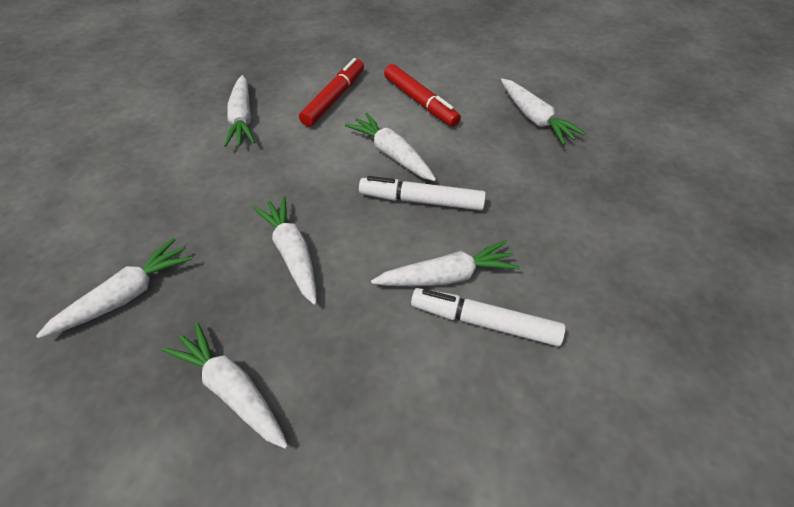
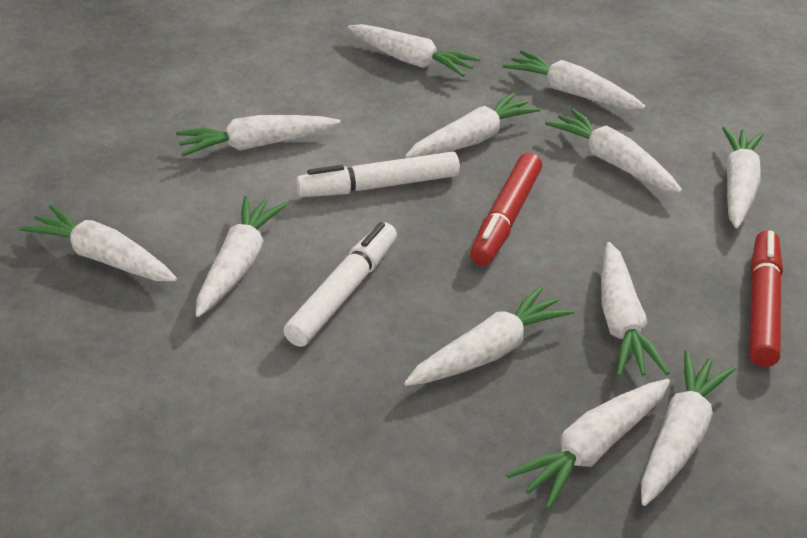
white carrot: [36,238,192,339] [162,322,288,449] [224,75,255,147] [253,196,317,305] [345,113,436,181] [371,240,520,286] [501,79,586,145] = 7 -> [19,205,177,281] [176,115,341,156] [196,196,287,317] [347,24,481,77] [404,286,575,386] [405,92,541,158] [503,50,646,109] [506,379,670,509] [545,109,682,193] [601,242,669,376] [641,350,736,506] [722,126,764,228] = 12

